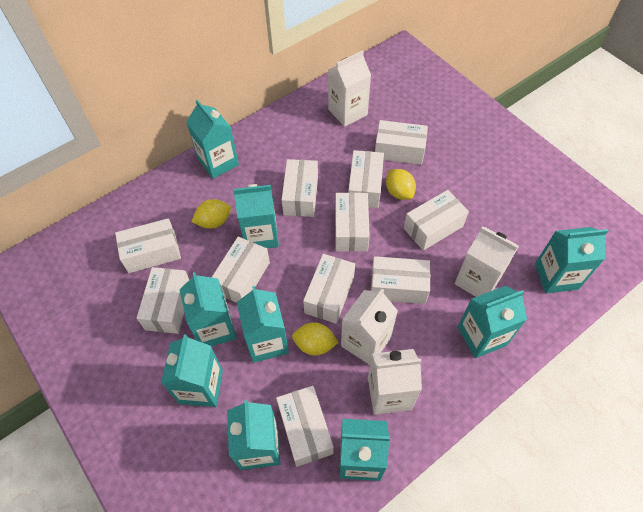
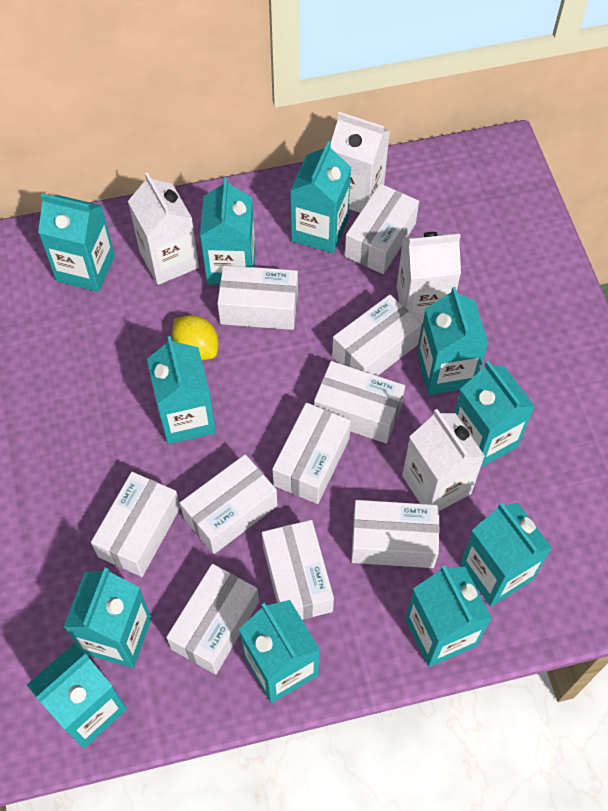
turquoise carton: [161,334,223,407] [179,272,236,347] [186,100,239,179] [227,400,281,470] [233,184,279,248] [237,286,289,363] [340,419,390,481] [458,286,527,358] [535,227,608,293] = 9 -> [27,643,127,748] [38,194,115,292] [63,568,152,668] [147,336,216,444] [200,177,255,285] [239,600,320,703] [290,141,351,253] [405,565,492,667] [417,287,488,395] [455,361,535,467] [460,502,552,606] = 11
white box: [115,218,181,273] [137,267,189,334] [212,237,270,303] [276,386,334,467] [282,159,318,217] [303,254,355,324] [335,192,370,252] [348,150,384,208] [371,256,430,304] [375,120,428,165] [404,190,469,251] = 11 -> [91,472,181,577] [166,564,259,675] [180,454,278,554] [217,265,298,330] [262,520,334,620] [272,403,351,504] [314,361,405,444] [332,294,422,376] [345,184,419,274] [351,500,440,568] = 10
yellow lemon: [191,199,231,229] [292,322,339,356] [386,169,416,200] = 3 -> [172,315,218,360] = 1

